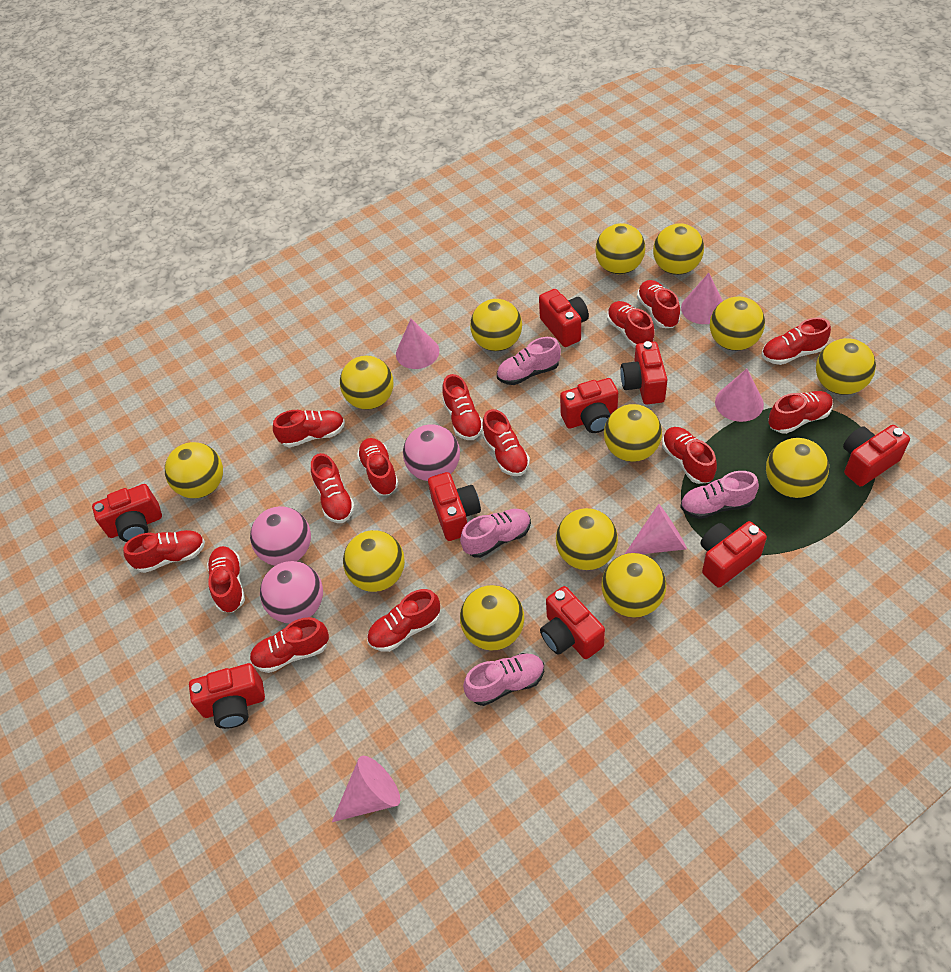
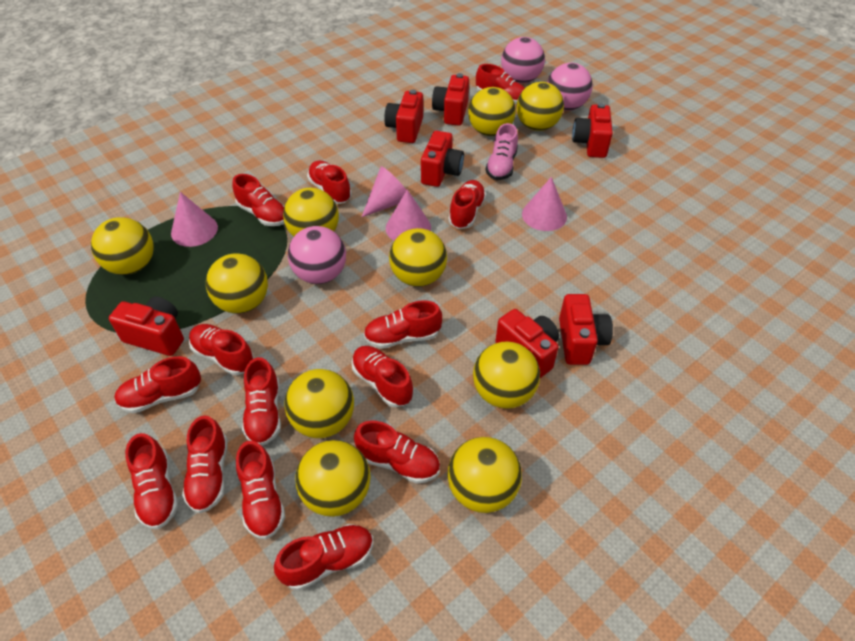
pink cone: [332,756,400,822] [396,319,439,369] [625,504,687,554] [681,273,723,324] [715,369,764,422] = 5 -> [171,192,218,247] [362,166,406,217] [386,189,431,240] [522,177,567,231] = 4
pink shoe: [460,509,531,558] [463,653,544,706] [497,337,561,385] [680,471,759,519] = 4 -> [485,123,518,180] = 1
red camera: [92,484,162,542] [189,663,265,729] [428,472,481,541] [539,289,589,347] [540,586,605,659] [560,378,618,433] [620,341,668,404] [700,521,767,588] [843,425,910,487] = 9 -> [109,296,184,356] [384,89,423,143] [421,131,464,187] [432,73,469,126] [495,309,559,378] [559,294,613,365] [572,103,613,158] = 7
yellow ball: [165,442,223,498] [340,356,394,410] [343,530,405,592] [460,585,524,650] [470,299,522,351] [556,508,618,570] [595,223,645,274] [601,553,666,618] [604,404,662,462] [653,223,704,275] [710,297,765,351] [766,438,829,498] [816,338,876,395] = 13 -> [91,217,154,275] [206,254,268,314] [283,188,339,237] [284,369,354,438] [295,440,371,517] [389,228,447,287] [447,437,522,513] [468,87,516,136] [473,341,540,409] [517,82,564,131] = 10

